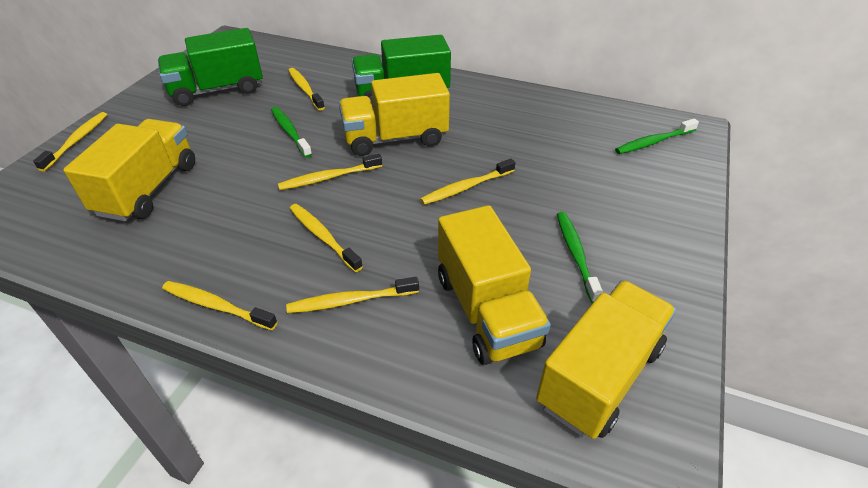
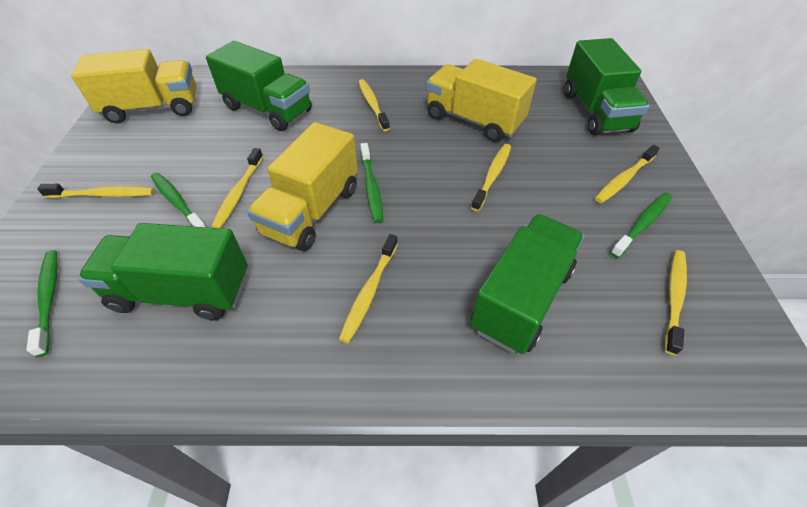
green toothbrush: [271,107,312,158] [557,212,603,304] [615,119,699,154] = 3 -> [26,250,57,357] [151,172,206,227] [360,143,383,223] [610,192,672,258] = 4
green truck: [158,28,263,106] [352,35,451,107] = 2 -> [78,223,248,320] [206,41,312,131] [470,214,584,354] [564,38,650,135] = 4
yellow truck: [63,119,195,221] [339,73,450,156] [438,205,551,365] [536,280,676,439] = 4 -> [71,49,196,123] [247,122,358,251] [426,59,537,142] = 3

